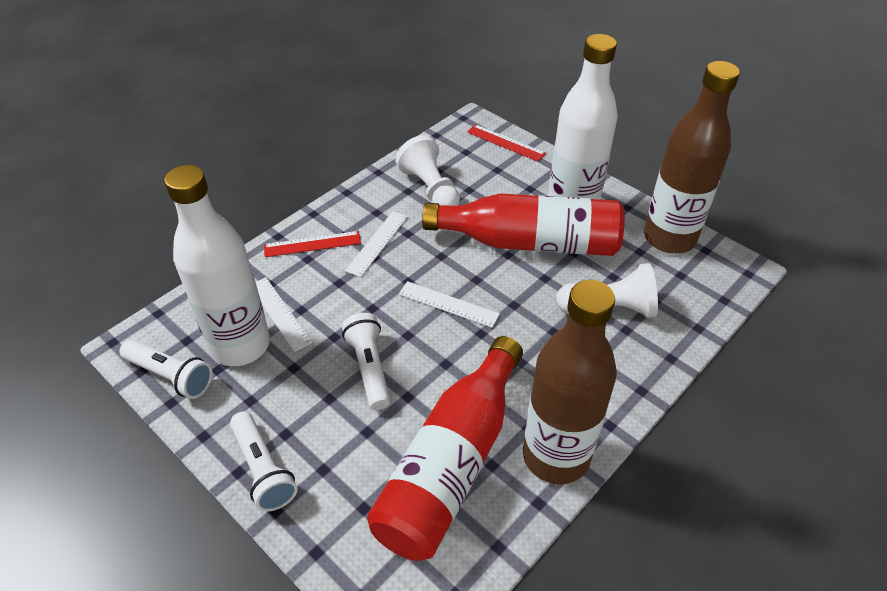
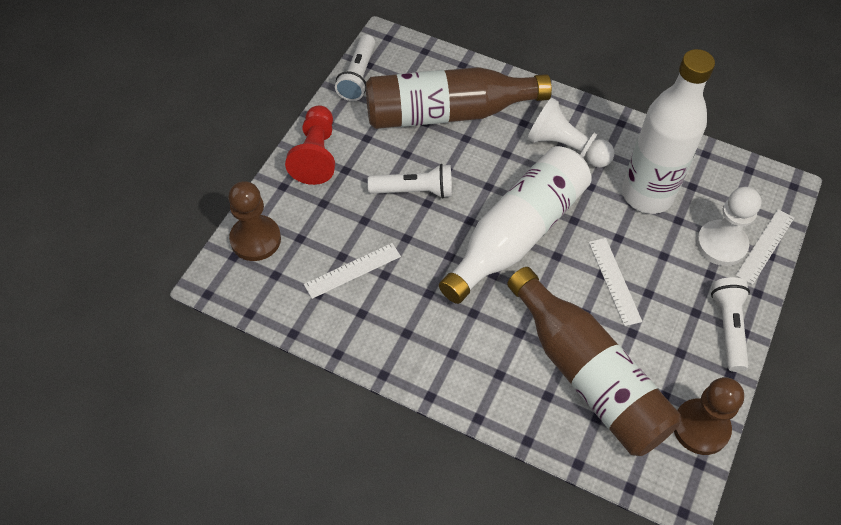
brown pawn: none = 0 -> [228,181,281,261] [674,377,744,455] = 2
red bottle: [367,336,523,561] [422,193,625,256] = 2 -> none = 0
red pawn: none = 0 -> [285,105,335,185] = 1
red ruler: [264,231,361,257] [467,124,546,161] = 2 -> none = 0

